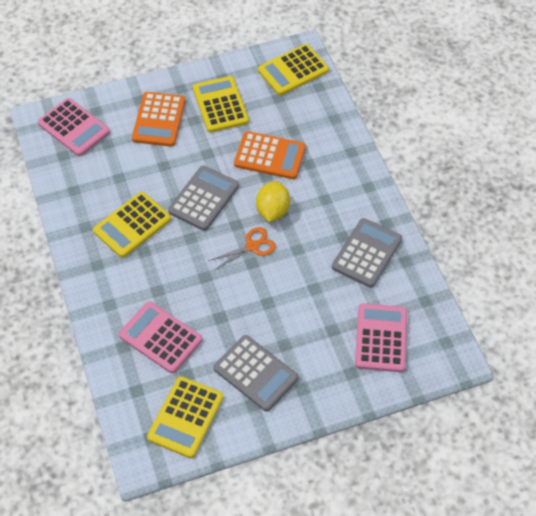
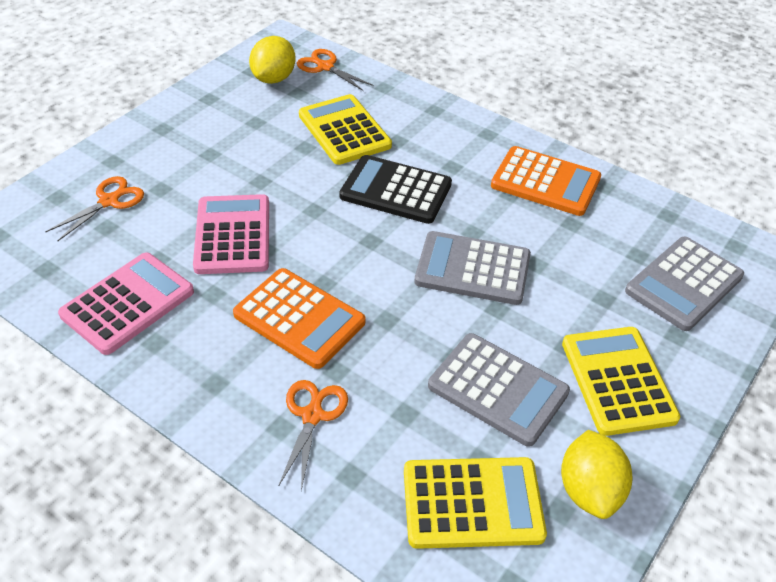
black calculator: none = 0 -> [340,155,452,224] = 1
orange scissors: [209,227,276,270] = 1 -> [45,176,144,241] [279,380,348,491] [297,49,374,91] = 3
pink calculator: [38,98,110,156] [119,301,202,373] [355,303,407,372] = 3 -> [58,252,194,355] [193,194,269,274] = 2
yellow calculator: [93,192,171,258] [147,376,224,458] [193,76,249,133] [258,44,329,96] = 4 -> [299,94,392,165] [404,457,547,549] [562,327,681,436] = 3
yellow lemon: [256,181,290,222] = 1 -> [249,36,296,84] [561,430,632,519] = 2

